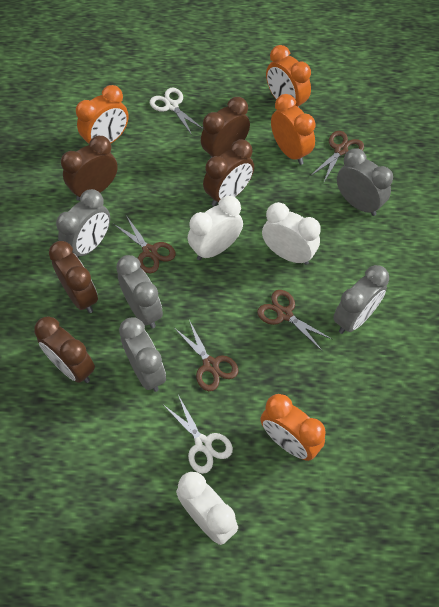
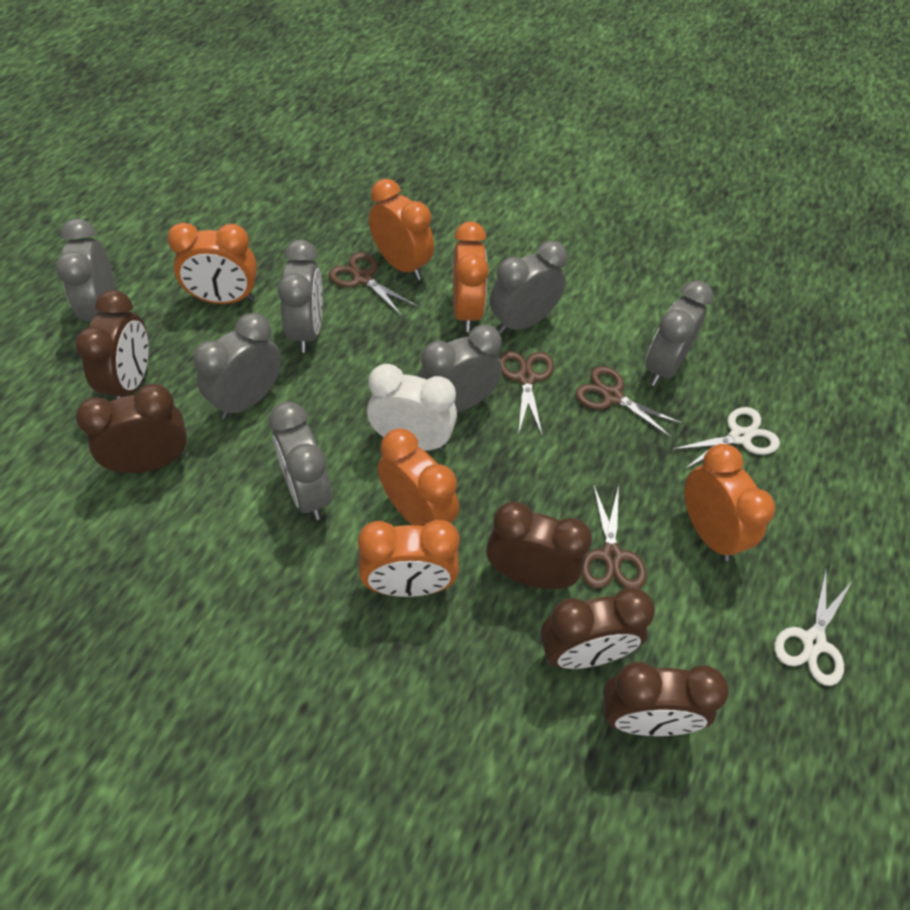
grey clock: [56,189,110,258] [116,255,163,328] [119,317,166,392] [333,265,389,334] [337,149,393,216] = 5 -> [56,219,115,321] [193,313,281,419] [269,401,332,520] [278,240,323,353] [418,324,502,413] [490,241,567,334] [645,280,713,386] = 7
orange clock: [76,85,129,144] [260,394,326,461] [266,45,311,107] [271,94,316,165] = 4 -> [167,223,257,304] [358,519,460,597] [369,179,434,280] [378,429,459,526] [453,221,489,332] [684,444,775,561] = 6
white clock: [176,472,238,545] [188,196,243,260] [262,202,321,265] = 3 -> [367,364,457,451] = 1

